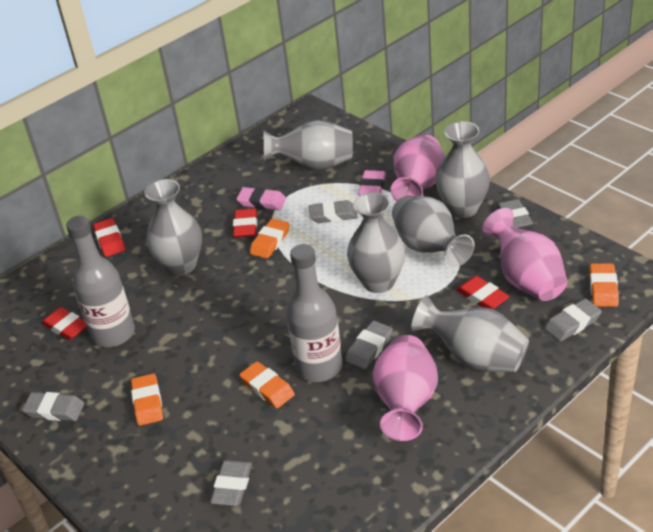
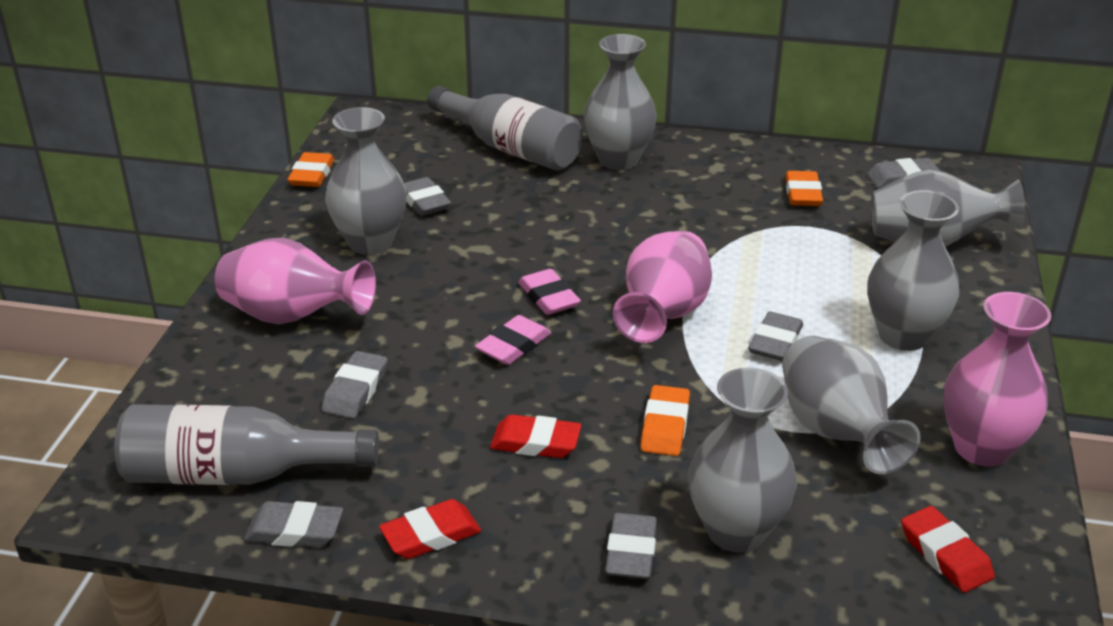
orange eraser: [131,373,163,426] [240,361,295,408] [250,219,289,259] [590,263,619,307] = 4 -> [287,152,334,187] [641,385,690,456] [785,171,823,206] = 3
red eraser: [42,307,87,340] [93,218,125,257] [233,208,257,238] [456,276,510,309] = 4 -> [379,499,481,559] [490,414,582,458] [901,506,995,593] = 3

